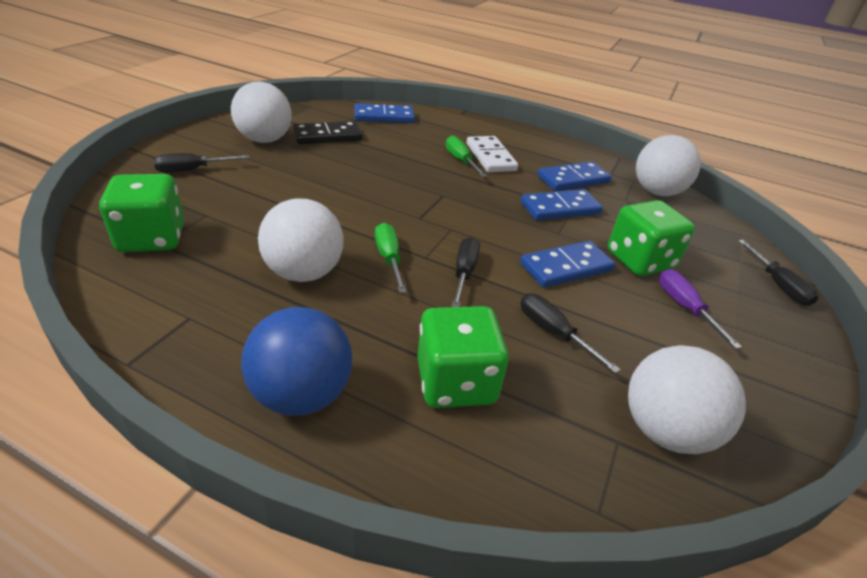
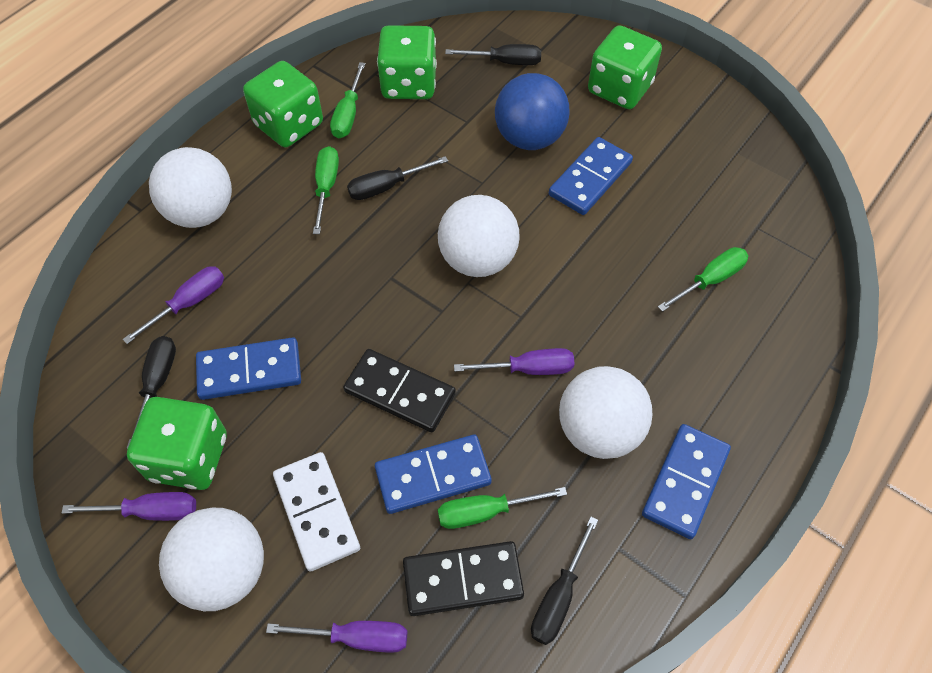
black domino: [293,121,363,144] = 1 -> [343,349,456,432] [403,541,524,616] = 2
green dice: [99,174,184,252] [417,306,509,408] [608,200,695,276] = 3 -> [127,397,227,490] [243,61,323,147] [377,25,437,99] [588,26,662,109] = 4
green screwdriver: [375,223,407,293] [446,135,487,177] = 2 -> [313,146,339,234] [330,62,366,138] [438,487,567,529] [658,247,748,312] = 4
purple screwdriver: [659,269,742,349] = 1 -> [62,492,196,521] [123,266,224,344] [266,621,408,653] [454,348,574,375] = 4

